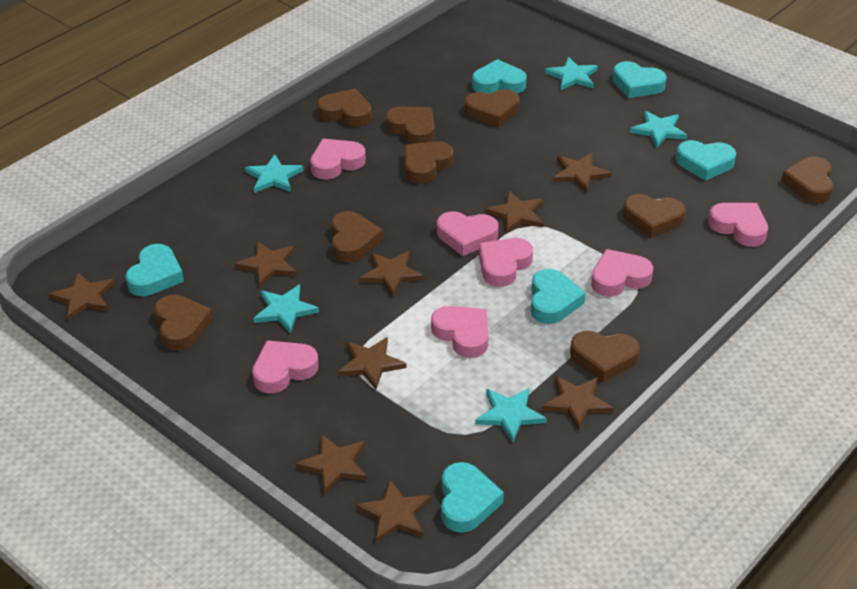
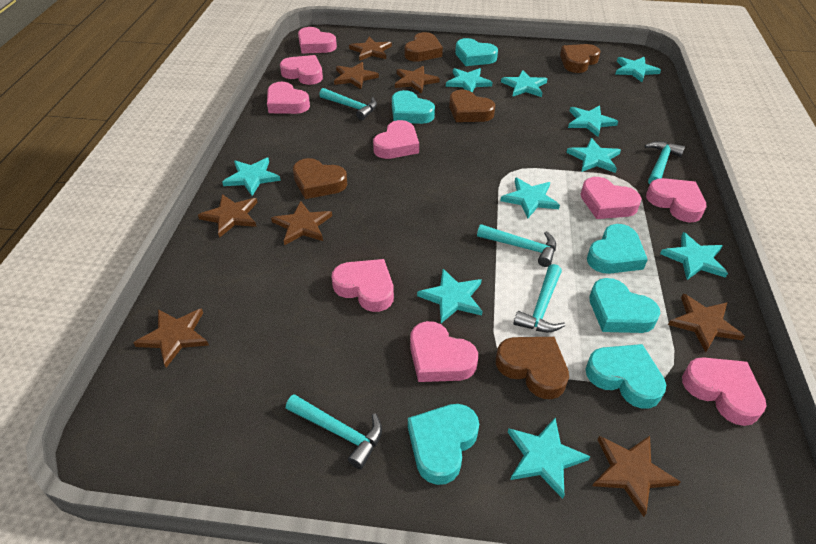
brown heart: [154,295,213,351] [317,89,372,127] [331,211,383,262] [386,106,435,144] [405,141,454,184] [465,89,520,127] [570,331,640,382] [623,194,686,238] [781,156,834,203] = 9 -> [293,158,347,199] [405,32,443,62] [449,90,495,122] [496,337,569,399] [560,44,600,73] = 5
brown star: [49,272,115,320] [235,241,297,287] [296,434,368,495] [338,337,406,389] [356,480,431,543] [359,251,424,297] [485,191,543,233] [542,376,613,431] [553,153,611,193] = 9 -> [133,308,209,368] [198,194,258,238] [271,201,332,245] [334,62,379,89] [349,37,392,61] [395,66,440,94] [593,436,680,517] [668,294,745,352] = 8
pink heart: [252,340,319,393] [310,139,366,179] [431,306,489,358] [437,211,499,256] [479,238,533,287] [591,249,653,297] [708,203,768,247] = 7 -> [267,82,310,114] [280,55,323,85] [298,27,337,54] [332,259,394,312] [373,120,419,159] [410,321,478,382] [580,177,642,219] [646,178,707,223] [682,357,767,426] = 9
turquoise hammer: none = 0 -> [286,394,382,469] [319,88,377,120] [477,224,556,267] [514,264,565,332] [645,141,685,184] = 5
turquoise star: [245,154,304,193] [253,284,319,334] [475,388,547,443] [545,57,598,90] [630,111,687,148] = 5 -> [222,158,281,196] [417,269,483,323] [446,68,493,92] [500,177,560,218] [501,70,547,97] [508,418,591,499] [566,138,621,173] [568,106,618,137] [615,57,661,82] [660,232,728,280] = 10

